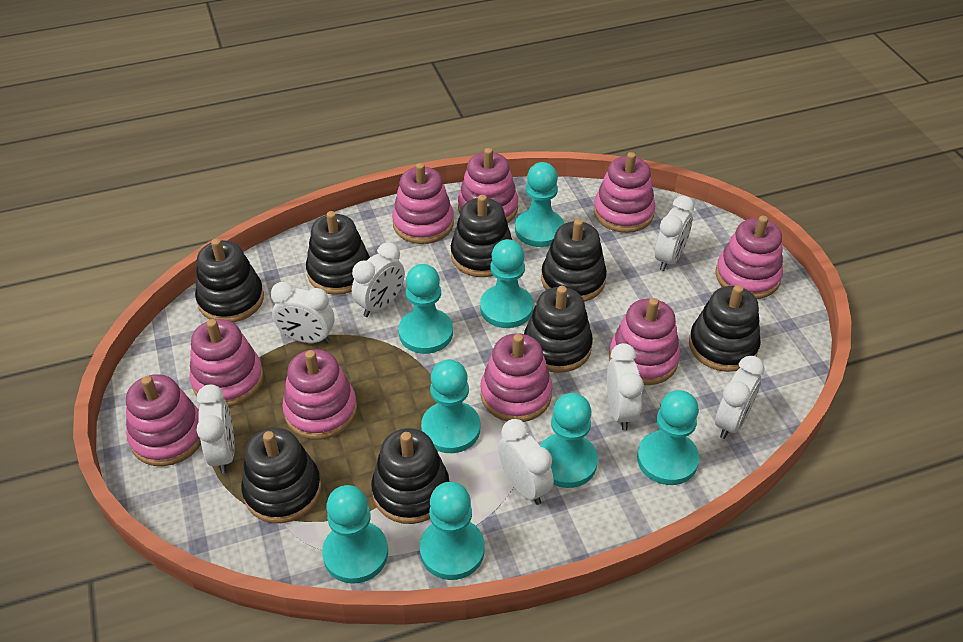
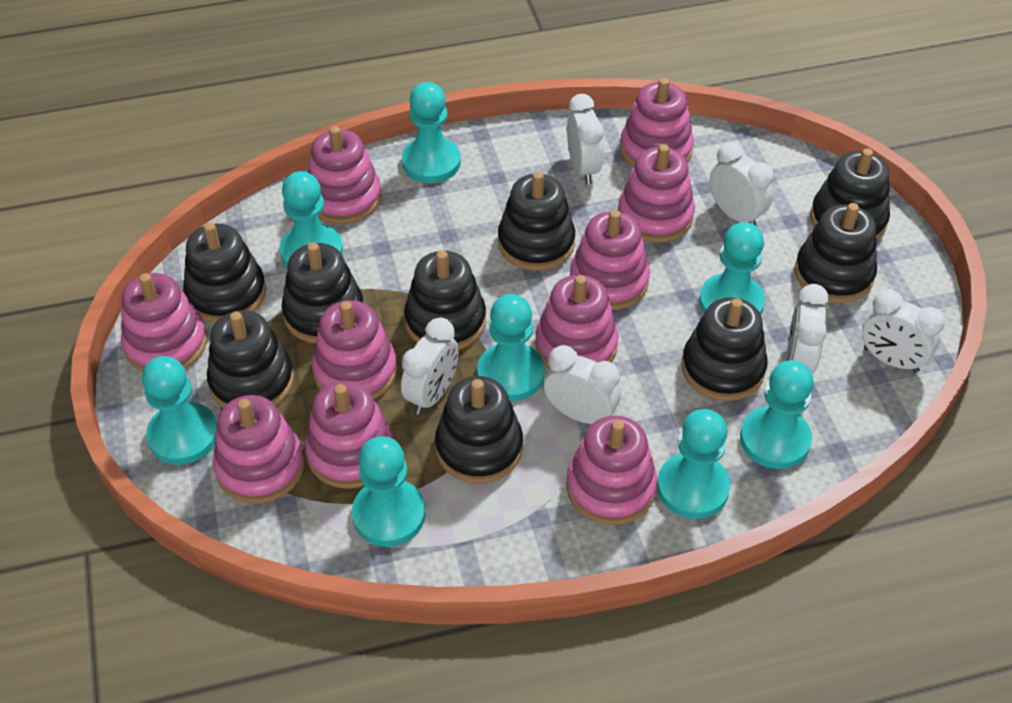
black stacking toy: [195,238,264,323] [241,428,322,523] [306,211,370,295] [371,428,450,524] [451,195,512,277] [524,286,593,373] [541,219,607,302] [689,285,761,372] = 8 -> [183,223,266,323] [207,310,294,408] [281,242,363,343] [404,250,486,350] [435,376,523,484] [498,171,575,271] [682,297,767,401] [795,203,877,303] [810,148,890,241] = 9
pink stacking toy: [126,374,201,466] [189,319,264,407] [282,349,357,440] [392,163,454,244] [458,148,518,223] [480,333,553,422] [594,152,655,233] [609,298,680,385] [715,216,783,299] = 9 -> [121,273,207,372] [213,395,305,504] [305,381,393,489] [308,126,381,224] [312,300,397,399] [535,275,619,369] [566,415,657,525] [570,210,650,310] [618,144,695,243] [620,78,694,167] = 10
white clock: [197,384,235,474] [271,282,334,344] [352,242,405,317] [498,419,554,505] [607,343,644,430] [655,196,694,271] [715,356,764,439] = 7 -> [401,318,459,415] [544,345,621,424] [567,94,604,185] [709,142,774,227] [787,284,829,374] [862,289,945,373] = 6

